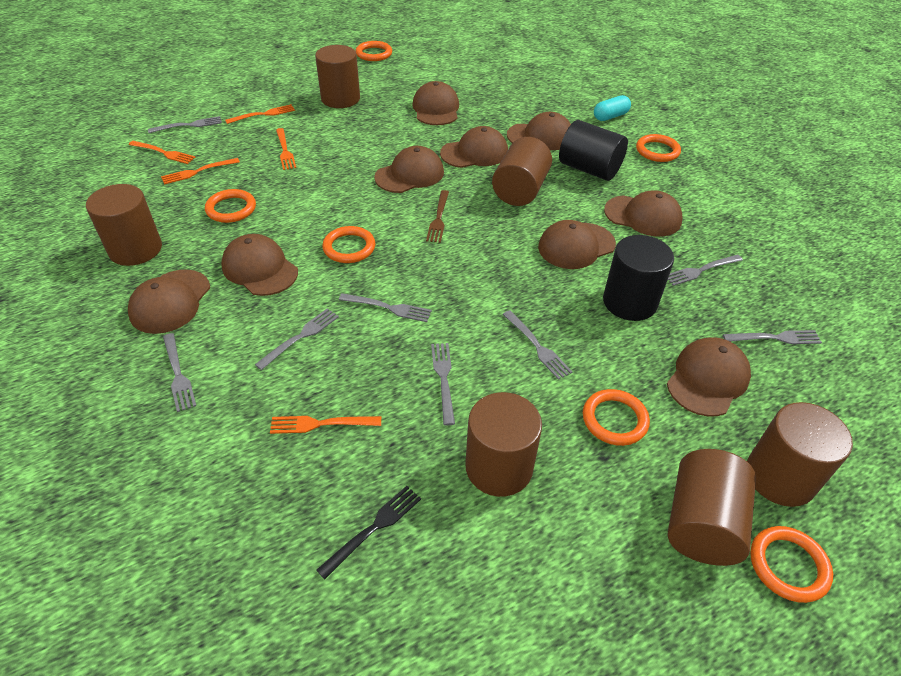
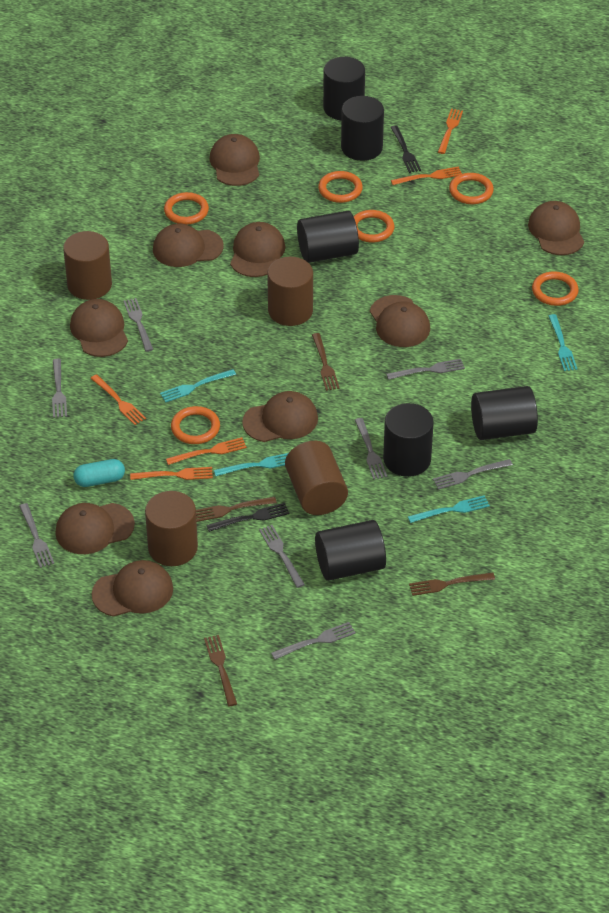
black cylinder: [559,120,628,181] [603,235,674,321] = 2 -> [297,211,359,263] [315,520,386,581] [323,57,365,120] [341,96,384,161] [383,403,434,477] [471,386,538,440] = 6
black fork: [316,486,421,579] = 1 -> [206,503,289,532] [391,125,421,173] = 2
brown cylinder: [86,184,162,266] [315,45,360,108] [465,392,542,497] [492,137,552,206] [668,449,756,566] [747,402,853,507] = 6 -> [63,231,112,300] [145,491,198,566] [267,257,313,326] [285,441,348,515] = 4
brown fork: [426,190,449,243] = 1 -> [196,497,277,522] [204,635,237,706] [312,333,339,391] [409,572,495,596] = 4
turquoise fork: none = 0 -> [160,369,236,403] [214,453,288,476] [408,495,490,523] [549,314,577,371] = 4

